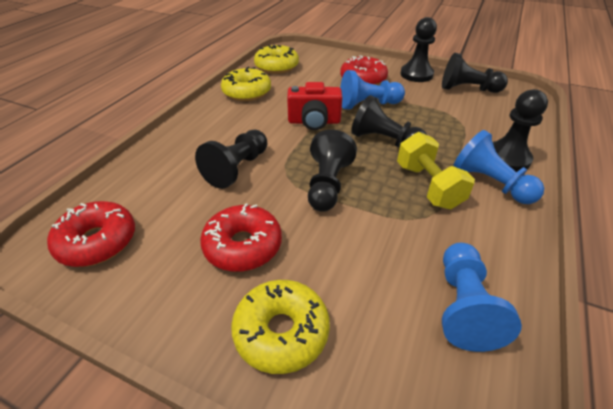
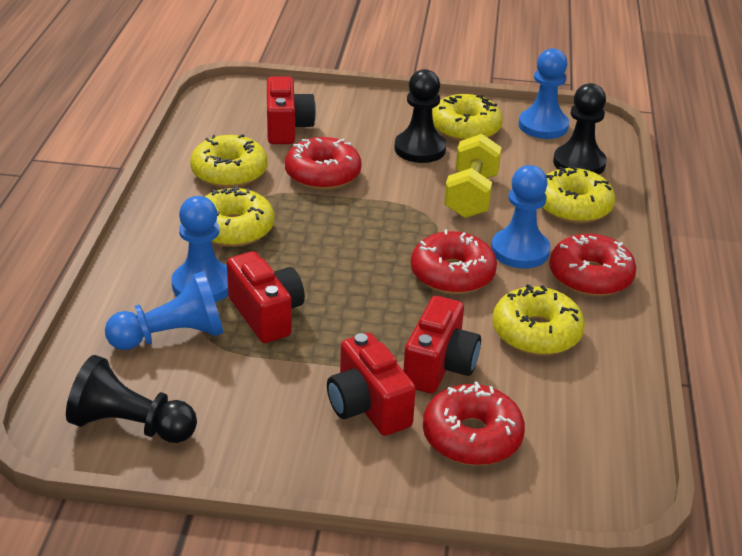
black pawn: [195,130,267,189] [308,129,357,212] [351,95,427,147] [400,17,437,82] [442,53,508,93] [493,89,548,172] = 6 -> [66,355,197,443] [394,69,446,163] [553,83,607,174] = 3
blue pawn: [340,70,405,109] [442,243,522,352] [453,130,544,204] = 3 -> [105,271,223,350] [171,196,228,302] [491,165,550,268] [519,48,569,139] = 4
red camera: [287,82,342,130] = 1 -> [227,251,305,343] [267,76,316,144] [327,333,416,436] [403,296,481,394] = 4
red donut: [47,201,135,267] [200,203,282,272] [340,55,388,85] = 3 -> [285,137,362,190] [411,229,497,294] [423,381,525,466] [549,234,636,296] = 4
yellow donut: [221,67,271,101] [231,280,330,374] [254,45,299,74] = 3 -> [190,134,268,188] [204,186,274,247] [432,94,503,141] [492,284,585,356] [542,166,615,223] = 5

